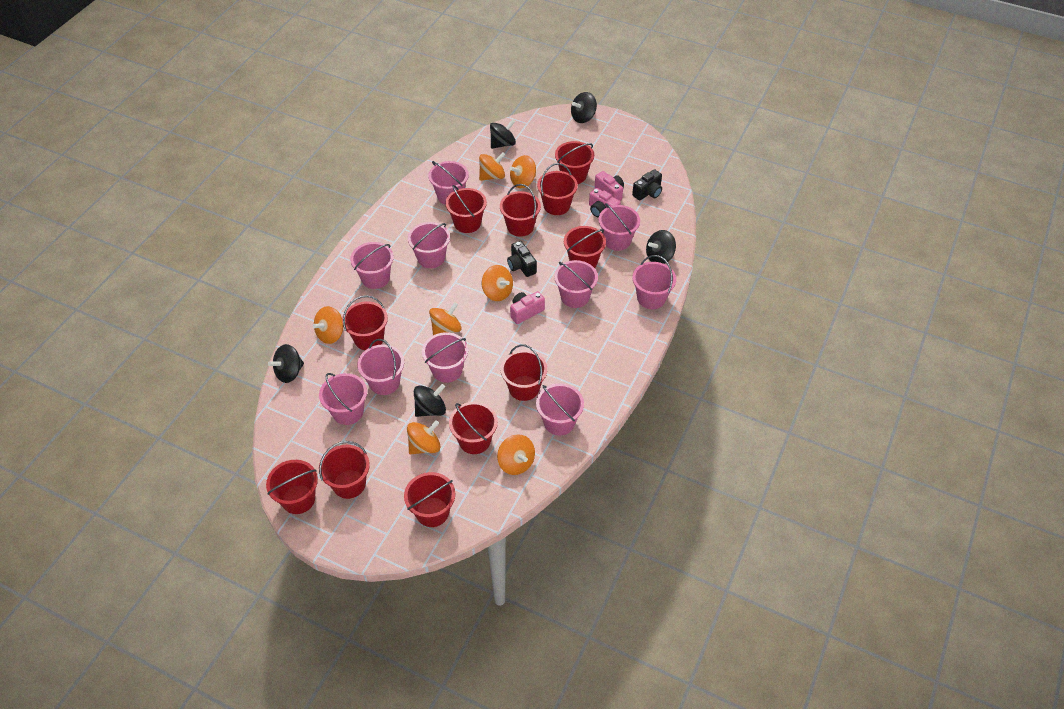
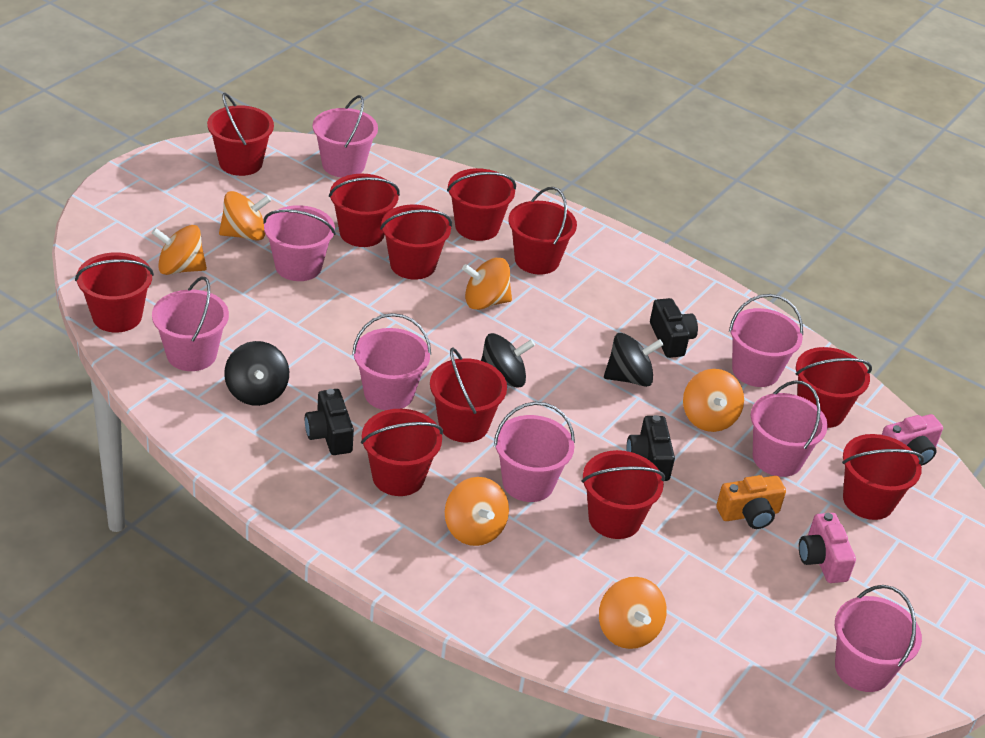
black camera: [507,241,537,277] [632,169,662,201] = 2 -> [305,389,354,455] [627,415,675,481] [650,298,698,358] = 3
black spinning top: [268,344,304,383] [414,384,446,417] [490,119,516,149] [571,92,597,123] [646,230,676,264] = 5 -> [224,341,289,406] [481,333,535,388] [604,333,663,387] = 3
orange camera: none = 0 -> [716,475,786,529] = 1
orange spinning top: [313,306,343,344] [407,420,440,454] [429,302,462,335] [479,152,505,181] [482,265,513,301] [497,434,535,475] [510,155,536,188] = 7 -> [152,225,207,275] [219,191,271,241] [445,477,509,546] [462,258,512,310] [599,577,667,649] [683,369,744,432] = 6
pink bucket: [319,373,367,425] [350,242,394,289] [357,339,404,395] [408,222,450,268] [422,332,468,383] [428,161,469,205] [536,383,584,435] [554,260,598,308] [598,203,640,251] [632,255,676,309] = 10 -> [152,276,229,371] [263,205,336,281] [312,95,378,178] [352,313,431,410] [494,402,575,502] [729,294,803,387] [751,380,828,477] [835,585,922,692] = 8
pink camera: [510,291,545,324] [589,188,621,217] [595,171,624,201] = 3 -> [799,513,856,583] [882,414,943,466] = 2

